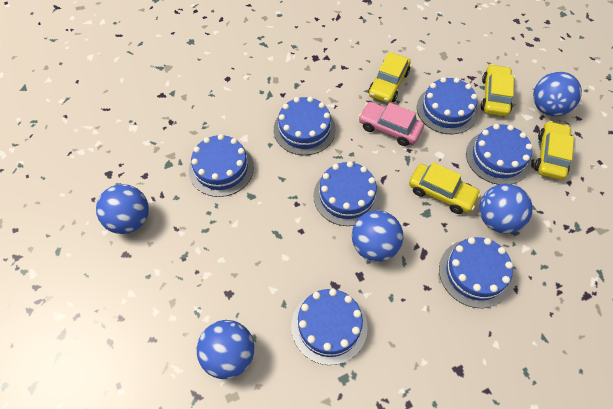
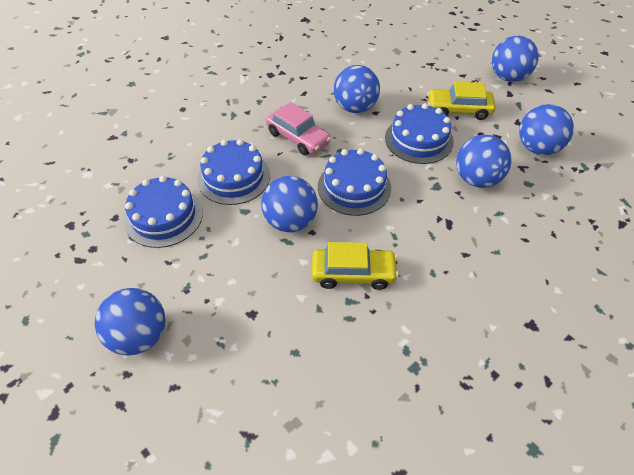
blue ball: [96,184,149,234] [197,320,254,379] [352,210,403,262] [479,184,533,233] [533,72,582,116] = 5 -> [95,288,165,355] [261,176,318,232] [334,65,380,113] [456,134,512,188] [492,36,539,82] [519,104,574,155] = 6
blue cake: [189,134,254,197] [274,96,336,155] [291,289,368,365] [313,161,381,226] [417,77,478,134] [439,237,513,308] [466,124,533,185] = 7 -> [124,176,203,248] [197,139,270,205] [318,148,391,216] [385,103,454,164] = 4
yellow car: [368,52,411,103] [409,162,481,214] [481,64,514,117] [535,121,574,180] = 4 -> [312,242,399,290] [427,81,496,120] = 2

